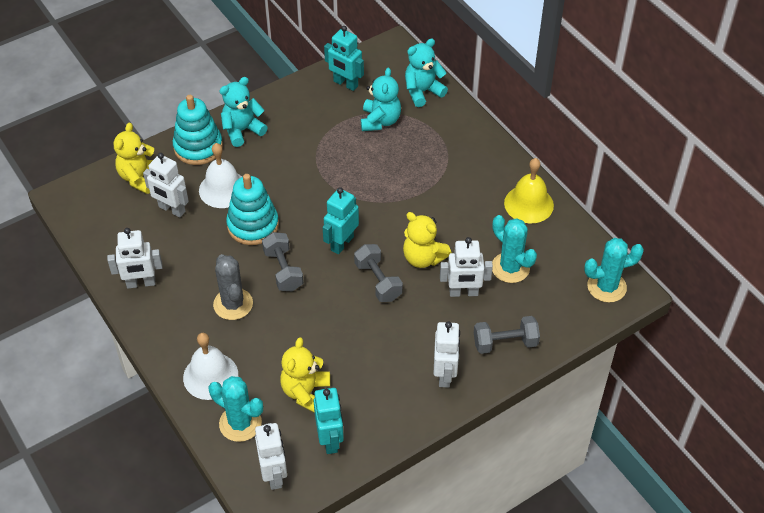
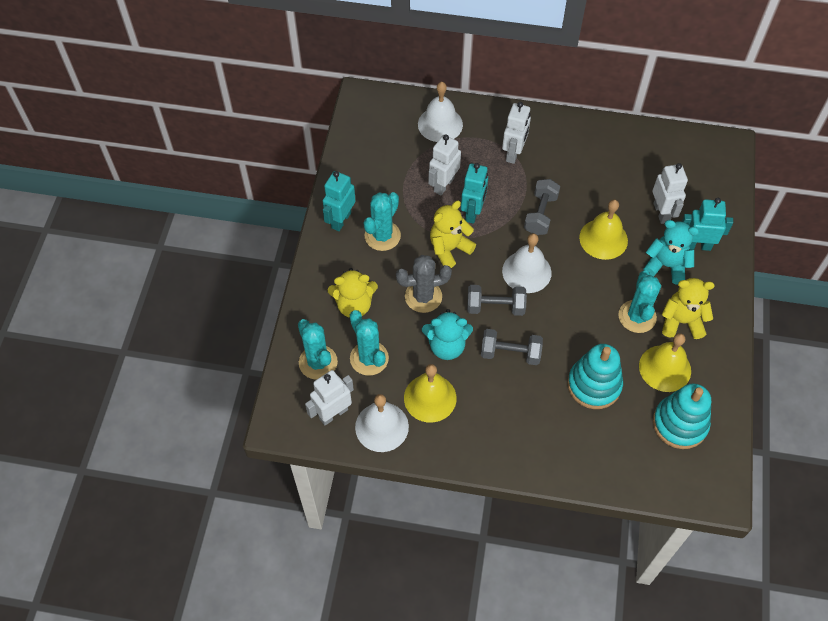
turquoise cactus: [209,376,263,442] [492,215,537,283] [584,238,644,303] = 3 -> [298,319,338,380] [350,310,389,376] [364,192,401,251] [618,271,661,333] = 4
turquoise teddy bear: [219,77,268,147] [361,68,401,131] [405,38,448,107] = 3 -> [422,309,473,360] [643,220,699,285] = 2
white bell: [183,333,238,400] [199,143,242,208] = 2 -> [355,394,409,452] [418,82,463,142] [502,233,552,293] = 3
white robot: [107,228,163,289] [143,153,189,217] [255,423,287,490] [433,322,460,388] [440,237,493,297] = 5 -> [305,370,354,425] [428,134,461,195] [502,102,531,164] [652,163,688,224] = 4
yellow bell: [504,158,554,223] = 1 -> [404,364,457,423] [579,200,628,260] [639,333,691,392] = 3

